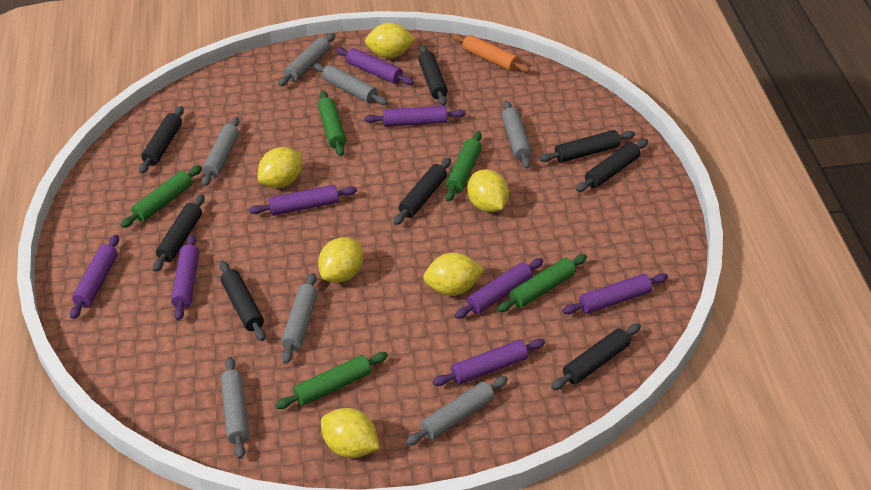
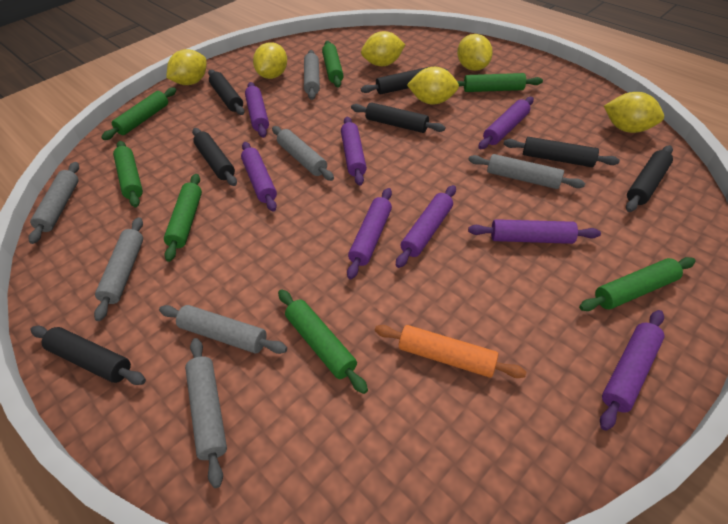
black rolling pin: [139,106,184,174] [153,194,205,272] [220,261,266,341] [394,158,451,225] [418,45,448,106] [539,130,635,163] [551,323,641,390] [576,139,648,192] = 8 -> [30,326,146,385] [192,128,237,186] [208,70,245,115] [351,102,445,133] [361,67,448,94] [504,137,620,167] [626,145,673,212] = 7
green rolling pin: [121,165,202,228] [275,352,388,409] [318,91,346,156] [446,131,482,201] [497,254,587,312] = 5 -> [101,88,176,140] [113,141,143,208] [164,174,202,262] [278,289,368,394] [322,41,344,88] [457,73,543,92] [579,257,696,311] = 7

